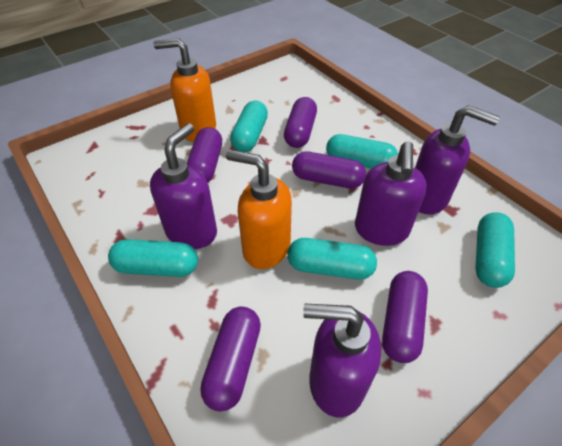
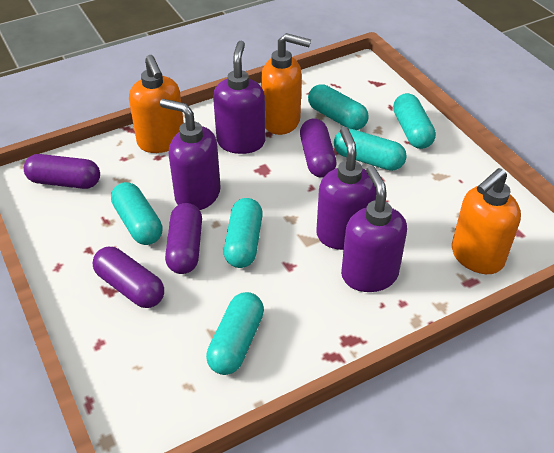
orange soap dispenser: [153,38,216,142] [226,150,292,269] = 2 -> [129,55,184,153] [261,33,311,135] [452,168,521,274] = 3
purple capsule: [187,127,222,183] [200,306,261,411] [284,97,317,148] [292,151,366,189] [382,271,428,363] = 5 -> [24,154,100,189] [93,247,164,308] [165,203,202,274] [300,118,336,177] = 4
turquoise capsule: [108,239,198,277] [230,101,268,152] [287,238,377,280] [326,134,398,169] [475,212,515,288] = 5 -> [111,182,163,245] [206,292,264,375] [224,198,263,268] [308,84,369,130] [334,128,407,171] [393,93,436,149] = 6

